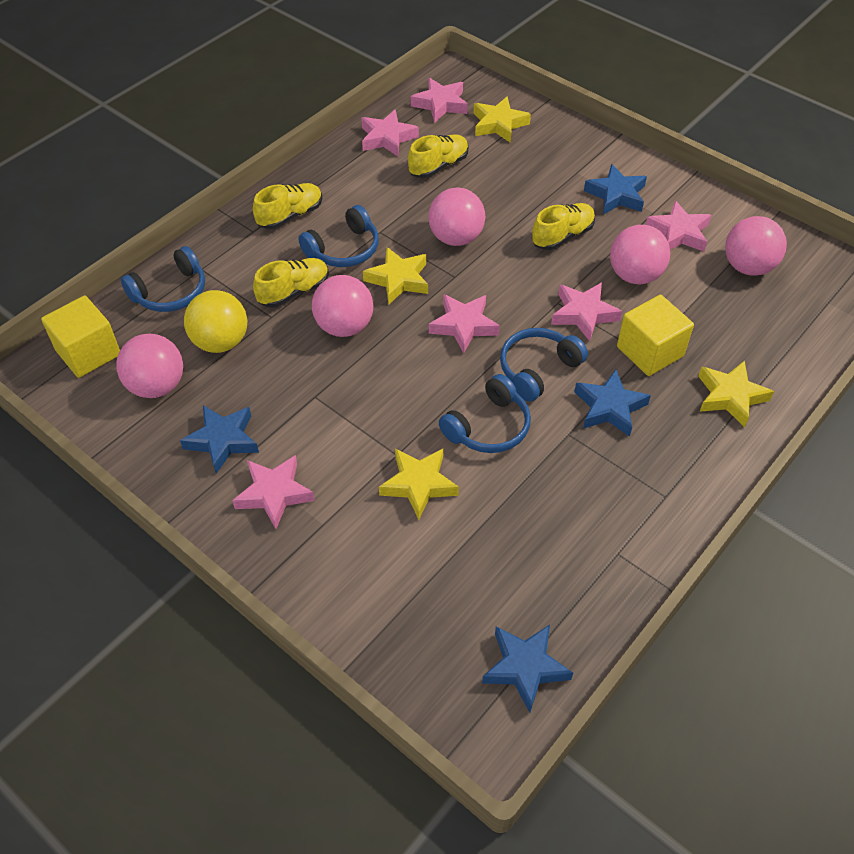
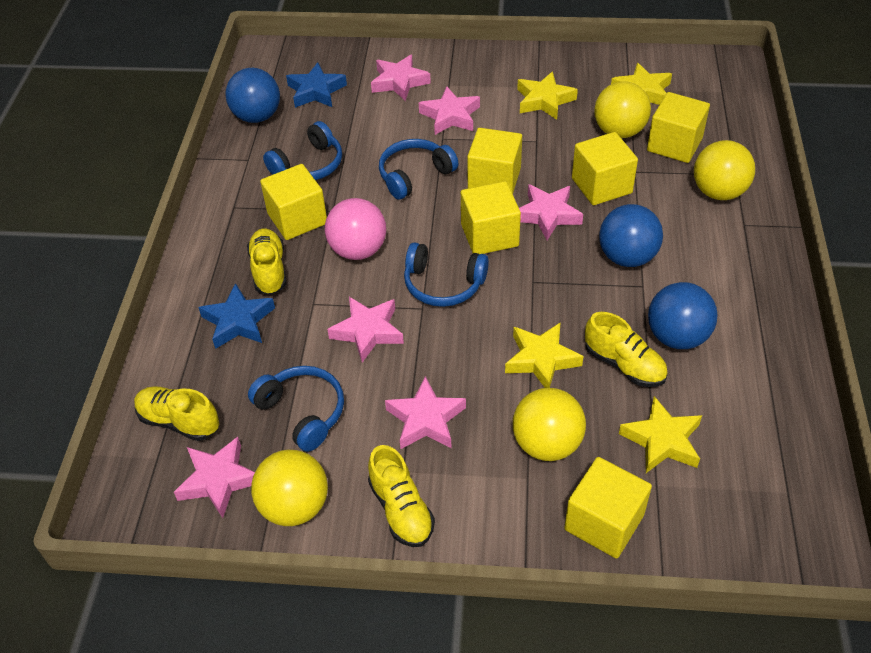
blue ball: none = 0 -> [225,68,280,123] [599,204,663,267] [648,282,717,349] = 3
blue star: [180,405,259,474] [482,625,573,713] [574,369,651,437] [584,164,647,215] = 4 -> [198,283,275,349] [286,62,347,108] = 2
pink ball: [116,334,183,398] [312,275,373,337] [428,188,485,246] [610,225,670,284] [725,216,787,276] = 5 -> [325,198,386,260] = 1
yellow ball: [184,290,247,353] = 1 -> [251,450,328,526] [513,388,586,461] [594,81,651,138] [694,140,755,200] = 4
yellow cube: [41,295,120,378] [617,295,694,376] = 2 -> [260,164,327,240] [461,181,521,254] [467,128,522,194] [564,457,652,558] [572,132,638,205] [647,92,710,163] = 6

